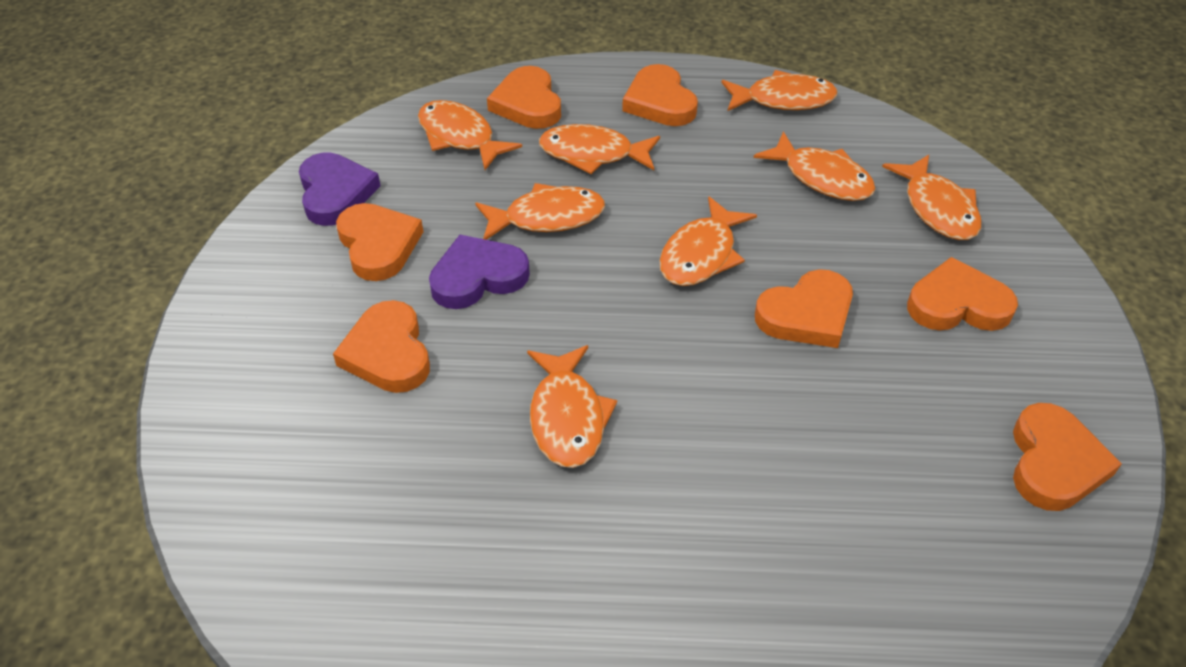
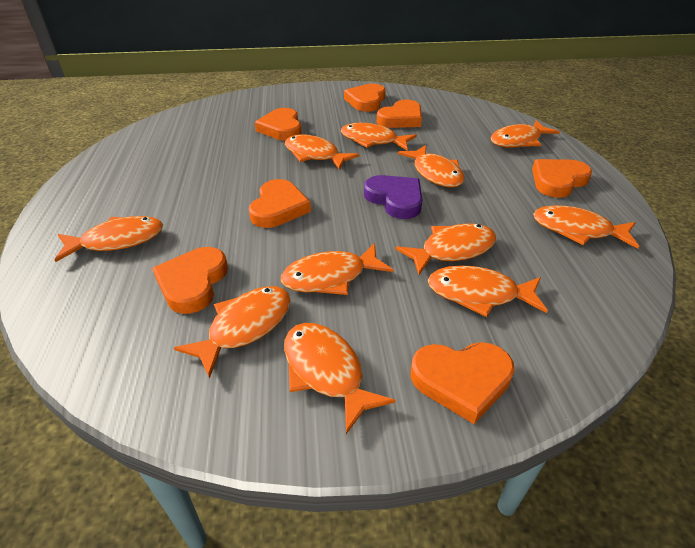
orange fish: [418,100,522,170] [475,183,605,240] [527,345,617,468] [539,124,660,174] [659,196,757,286] [721,70,837,111] [754,131,875,201] [882,155,981,240] = 8 -> [55,216,163,262] [174,286,291,379] [281,243,393,295] [284,323,396,434] [285,134,359,170] [341,123,417,150] [395,224,496,275] [398,145,465,187] [428,265,548,317] [491,120,560,148] [533,205,639,249] = 11
purple heart: [299,152,381,226] [429,235,530,309] = 2 -> [364,175,422,219] = 1

